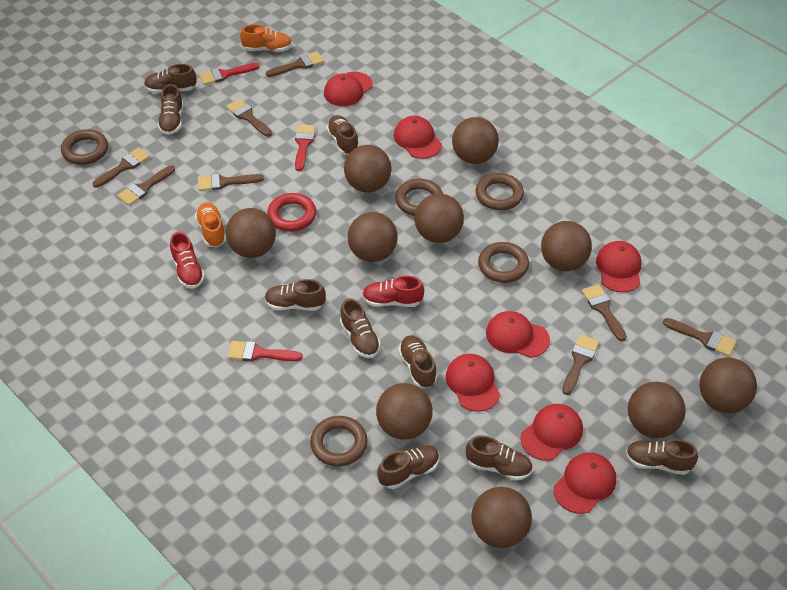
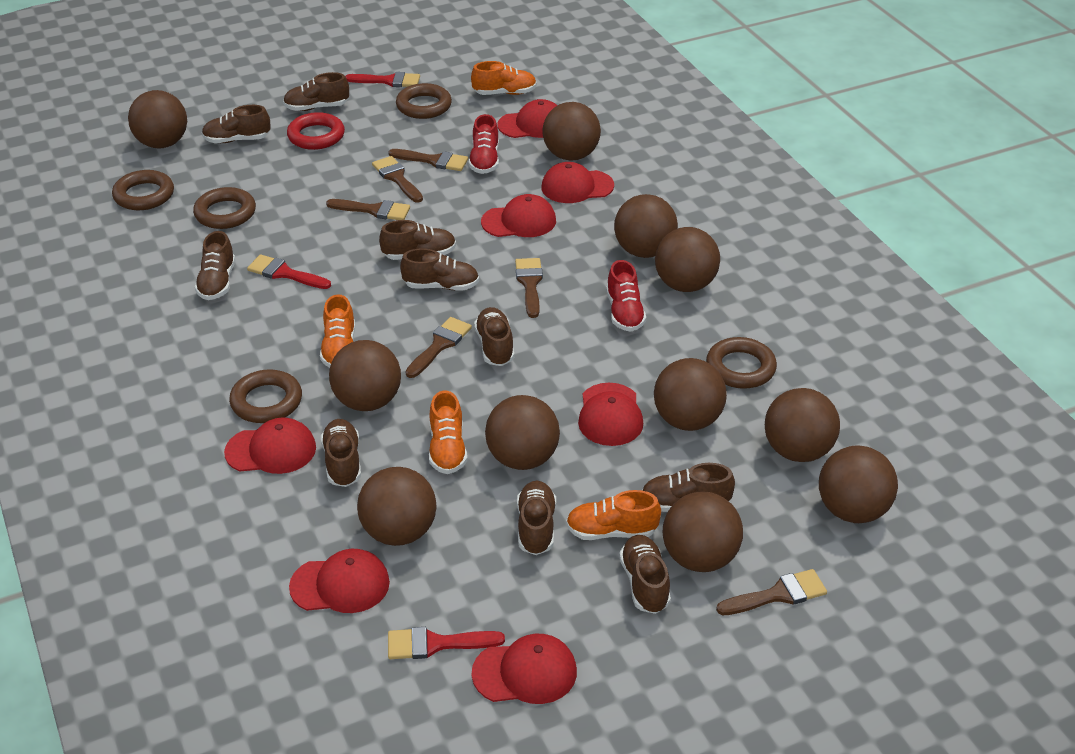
brown ball: [226,208,276,258] [344,145,391,193] [348,212,398,262] [376,383,432,439] [415,194,464,243] [452,117,499,164] [471,487,532,548] [541,221,592,271] [628,382,685,438] [699,358,757,413] = 10 -> [128,90,187,148] [329,340,401,411] [357,467,436,546] [485,395,560,470] [543,102,601,161] [614,194,678,258] [654,358,727,431] [655,227,720,292] [663,491,743,572] [765,388,840,462] [819,445,898,523] = 11
brown brush: [93,147,150,188] [117,165,175,206] [198,173,264,191] [226,99,272,137] [266,51,324,77] [562,334,599,395] [582,284,627,342] [663,318,736,356] = 8 -> [326,199,410,220] [372,156,423,203] [388,149,468,171] [405,317,472,378] [515,258,543,318] [716,569,827,615] = 6
brown shoe: [144,64,197,93] [158,84,183,135] [265,279,326,311] [327,115,359,155] [340,298,381,358] [377,445,439,489] [398,336,437,388] [466,435,533,481] [626,439,698,475] = 9 -> [195,231,235,300] [202,105,271,143] [283,72,349,111] [321,419,361,487] [379,220,456,260] [400,248,479,291] [474,307,514,366] [517,481,556,555] [619,535,671,614] [642,463,735,512] = 10
orange shoe: [195,203,226,247] [240,24,292,52] = 2 -> [320,294,355,368] [429,390,467,474] [471,61,537,95] [566,490,661,540] = 4

